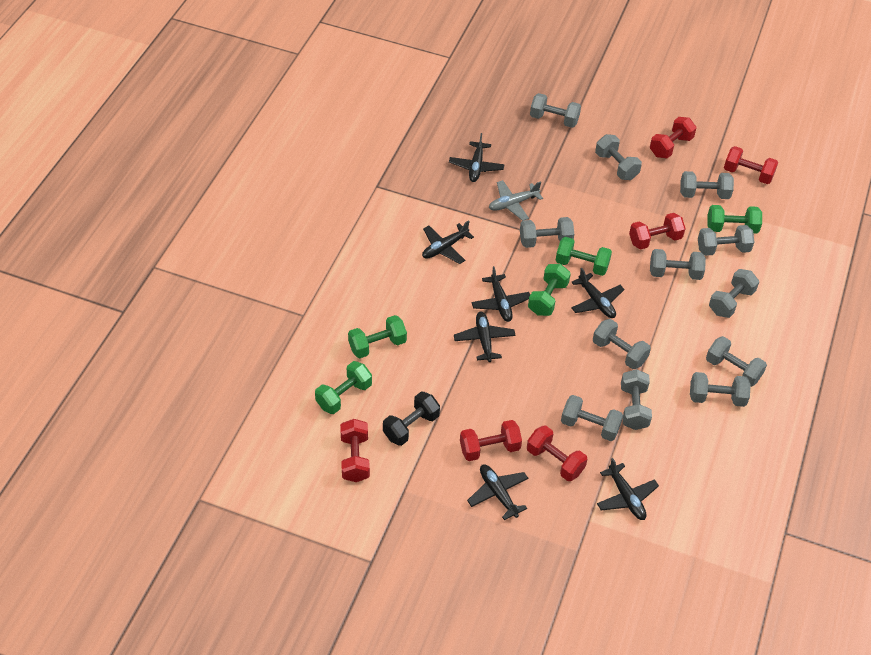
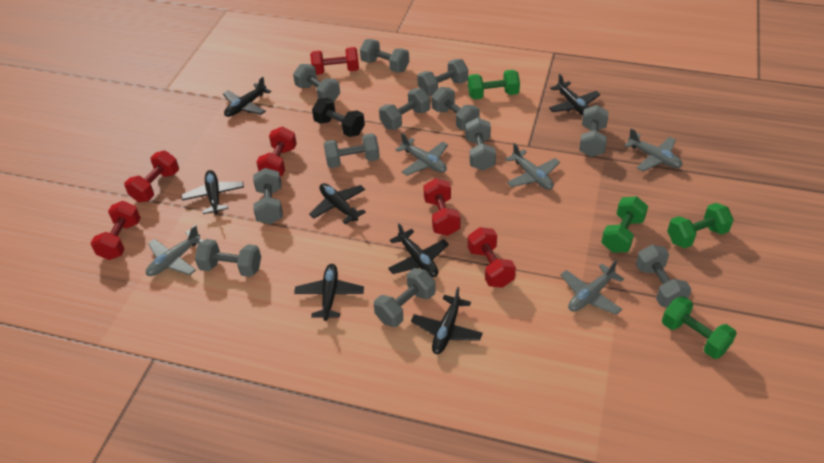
green dumbbell: [315,361,372,414] [348,315,407,358] [528,264,571,316] [556,237,612,276] [707,205,762,234] = 5 -> [468,70,520,100] [601,196,648,253] [662,296,737,359] [667,203,734,248] = 4
grey plane: [489,180,543,221] = 1 -> [146,225,204,276] [395,133,448,176] [505,143,560,190] [561,260,624,315] [624,128,682,171] = 5

